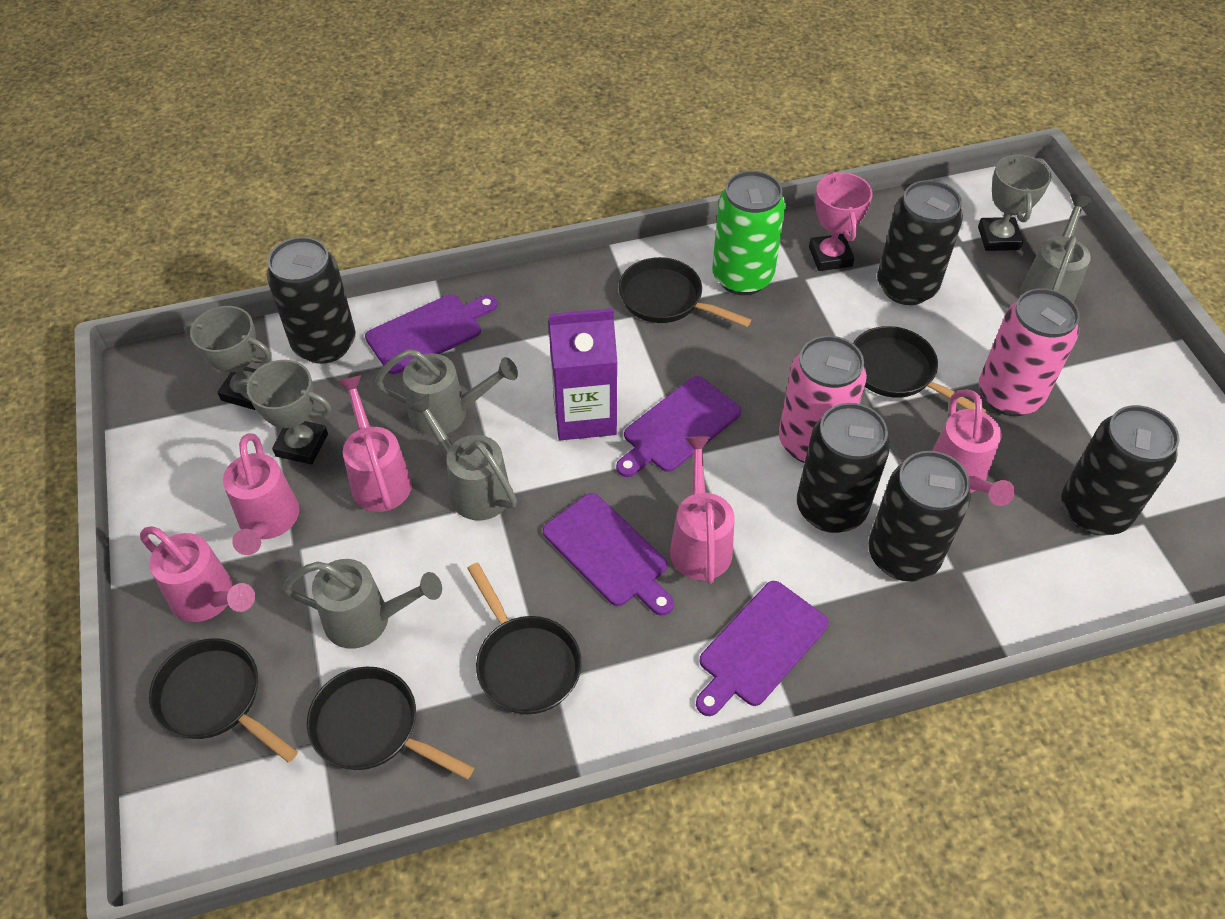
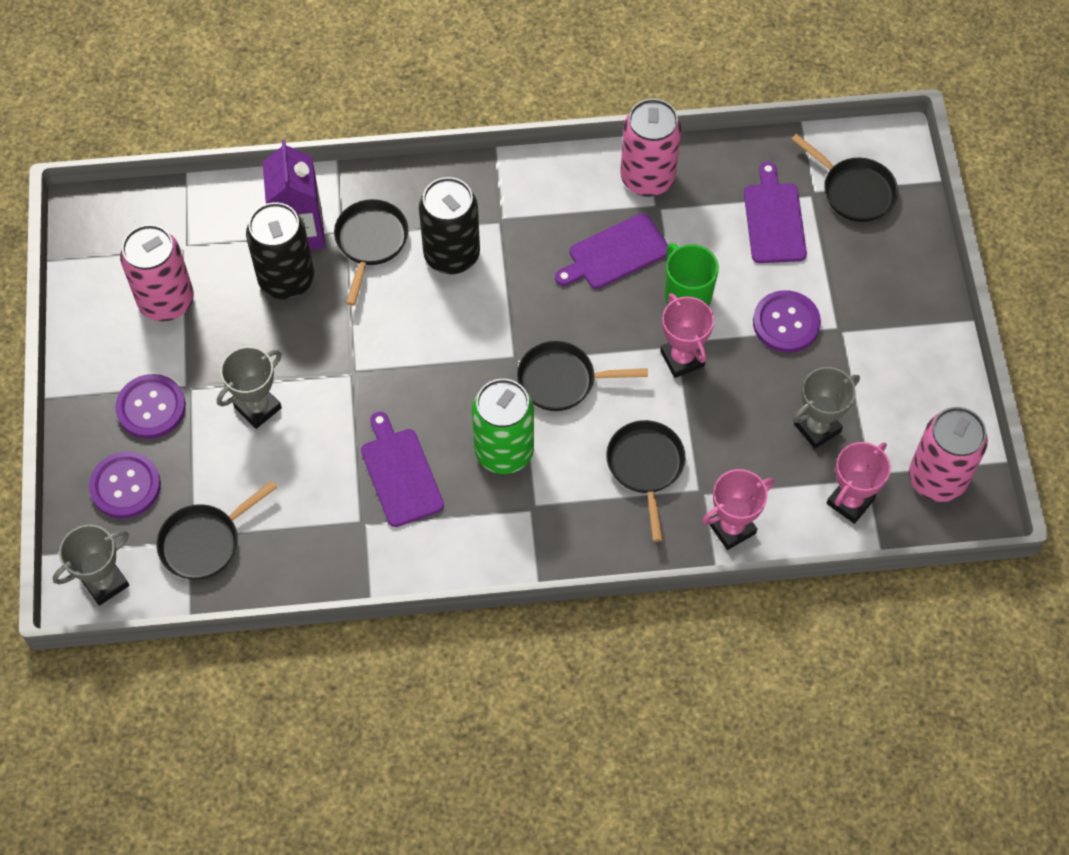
black can: [267,237,356,364] [797,403,890,533] [868,451,971,582] [877,180,963,305] [1062,405,1180,535] = 5 -> [246,202,314,299] [419,177,480,274] = 2
green mug: none = 0 -> [665,243,719,306] = 1
grey watering can: [282,559,442,649] [375,349,518,436] [408,394,517,520] [1020,194,1093,302] = 4 -> none = 0
pink can: [779,336,867,463] [979,288,1080,416] = 2 -> [120,224,194,321] [620,99,682,197] [909,407,988,502] = 3
pink trophy: [809,172,873,271] = 1 -> [660,293,714,378] [702,469,774,550] [826,442,891,524] = 3
pink watering can: [140,526,255,622] [223,433,299,555] [337,375,412,512] [670,436,735,584] [932,389,1015,506] = 5 -> none = 0
purple button: none = 0 -> [89,451,161,518] [115,374,186,439] [753,290,821,352] = 3
purple cutting board: [365,294,497,374] [543,493,674,616] [616,376,741,477] [696,581,829,716] = 4 -> [361,412,444,527] [555,213,668,289] [744,162,807,263] = 3

